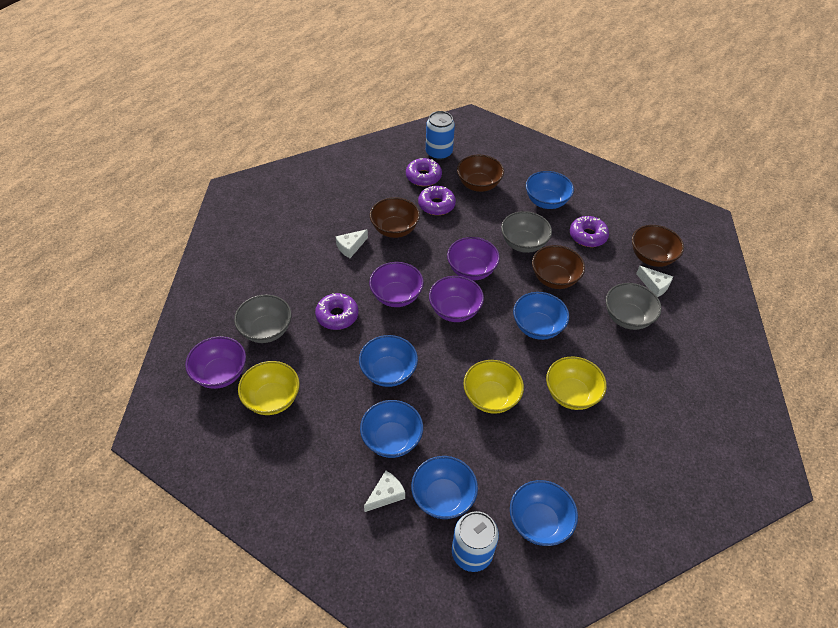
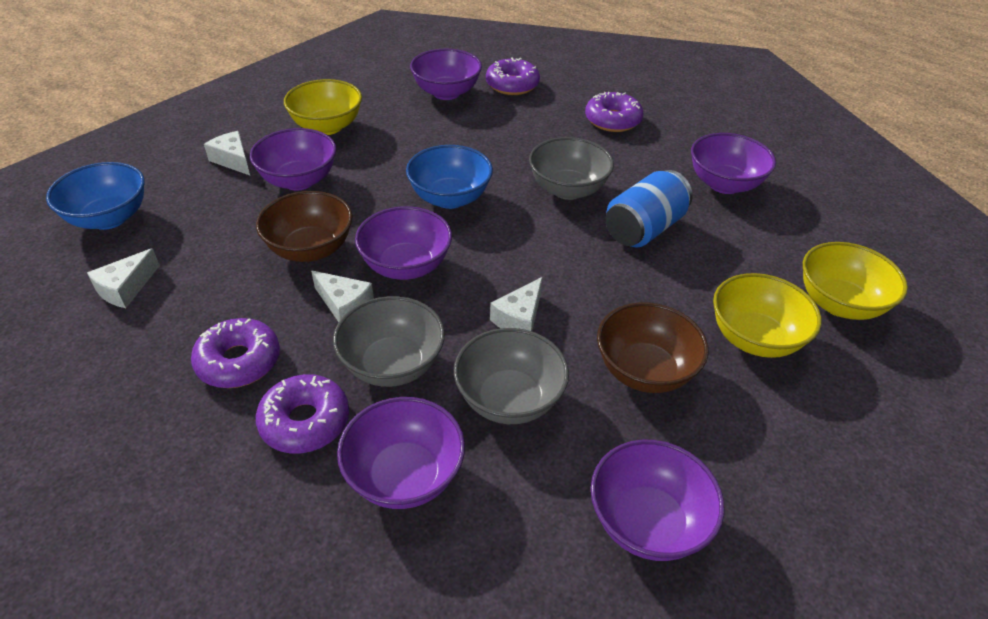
blue bowl: [359,335,418,387] [360,400,423,458] [411,456,478,519] [510,480,578,546] [513,292,569,340] [526,171,574,209] = 6 -> [46,162,145,230] [406,145,493,209] = 2
blue can: [426,111,455,160] [452,511,499,572] = 2 -> [606,170,693,247] = 1
brown bowl: [370,197,420,238] [457,155,504,192] [532,245,585,289] [632,225,684,267] = 4 -> [256,191,353,262] [597,303,709,393] = 2
purple bowl: [185,336,246,389] [369,262,424,307] [429,276,484,322] [447,237,500,280] = 4 -> [250,128,336,190] [337,397,465,509] [355,206,452,280] [410,49,482,100] [591,439,724,561] [691,133,776,194] = 6
white cheese: [335,229,368,258] [364,471,405,512] [636,266,674,297] = 3 -> [87,248,160,308] [204,131,250,175] [311,271,374,322] [490,277,542,331] = 4

